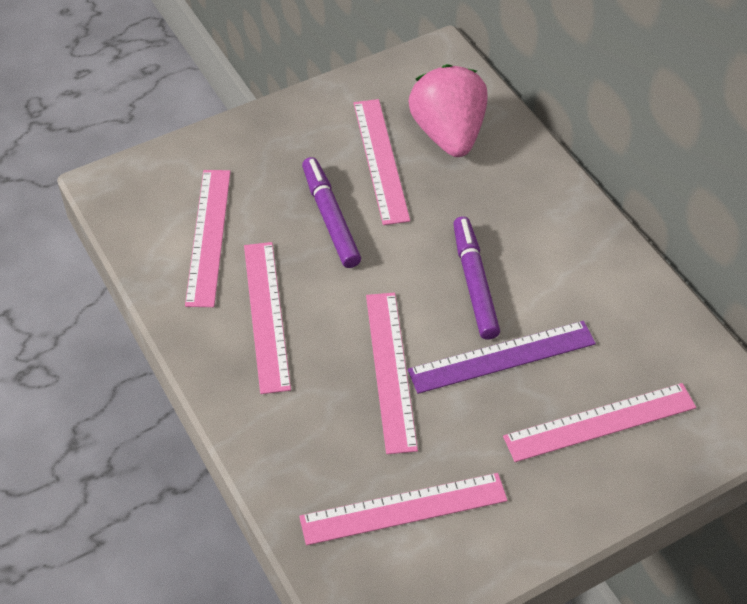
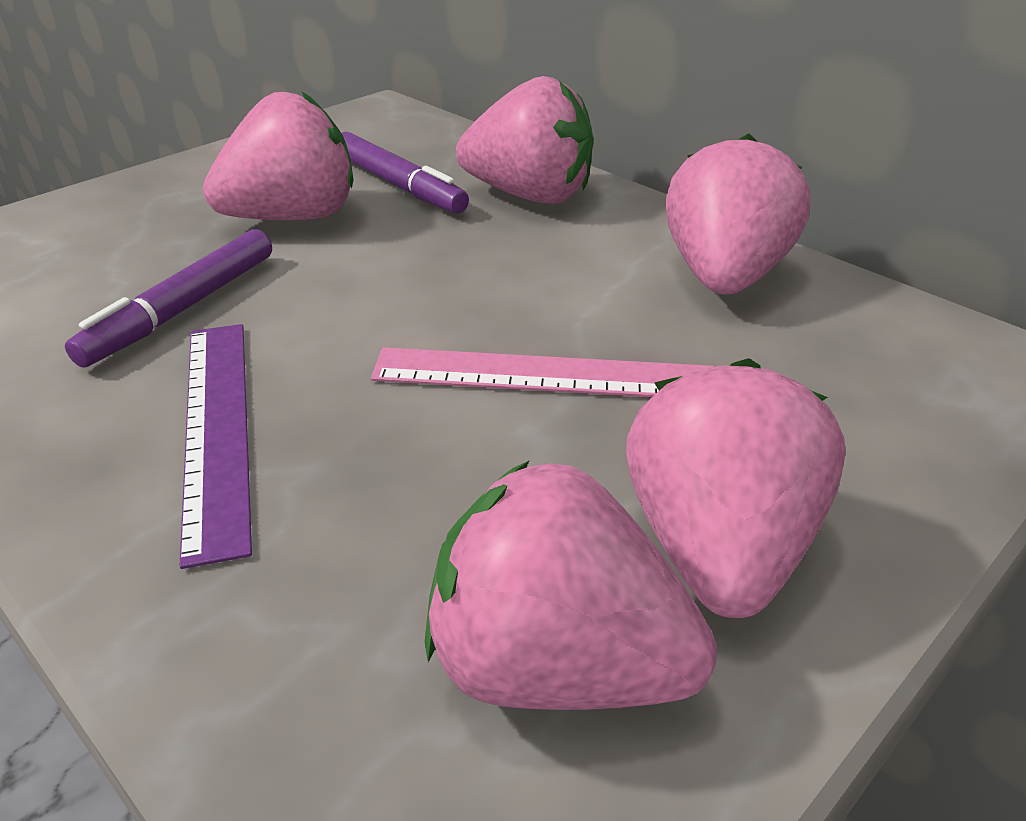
pink ruler: [185,170,231,307] [244,242,291,394] [299,473,508,545] [354,99,410,225] [366,293,418,454] [503,383,696,462] = 6 -> [371,347,714,397] = 1
pink strawberry: [408,64,488,157] = 1 -> [203,91,354,220] [425,460,717,710] [456,76,594,204] [626,358,846,618] [665,133,810,295] = 5

